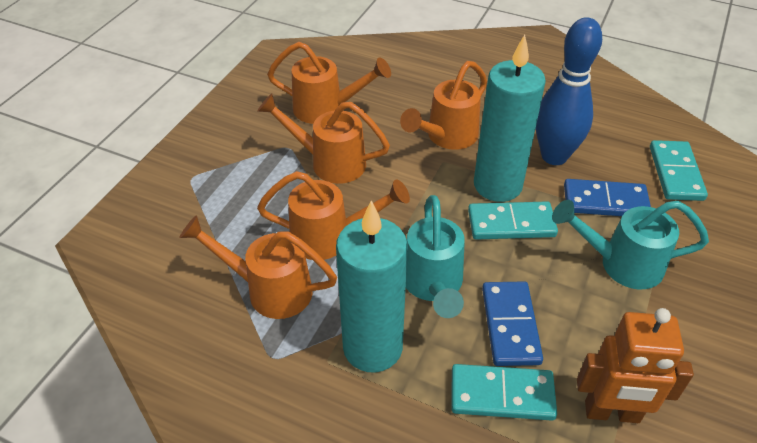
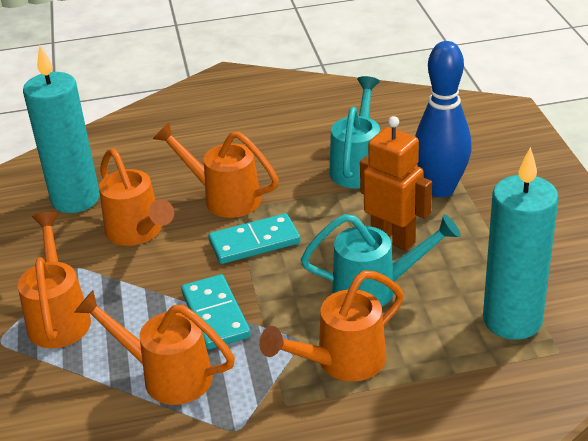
blue domino: [482,281,543,366] [564,179,651,216] = 2 -> none = 0
turquoise domino: [451,364,557,421] [468,201,558,240] [650,140,708,201] = 3 -> [181,274,251,350] [208,213,301,264] = 2

